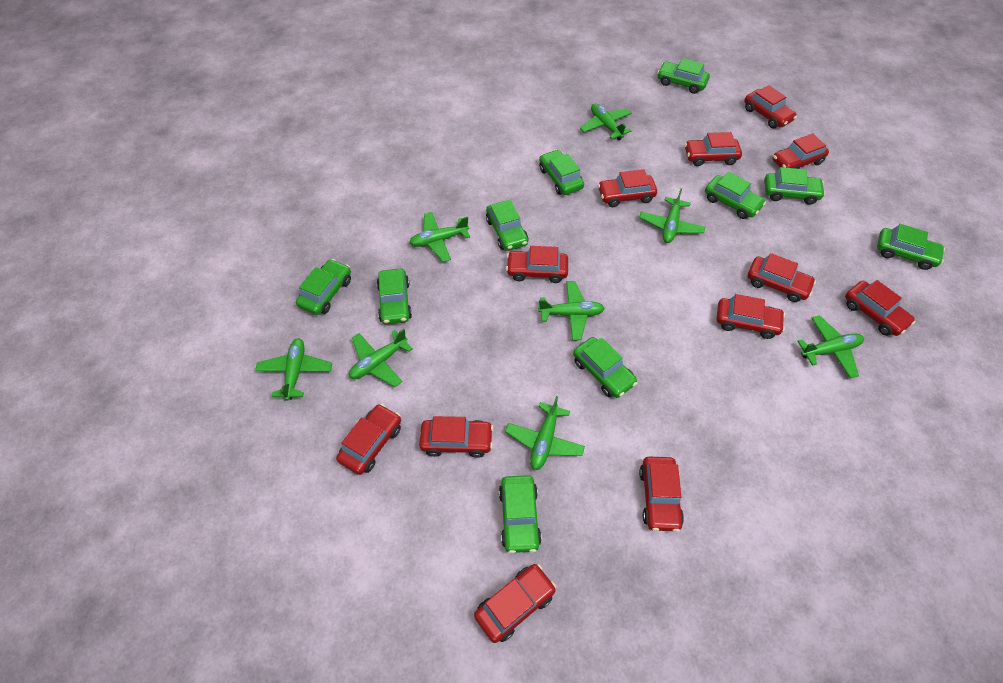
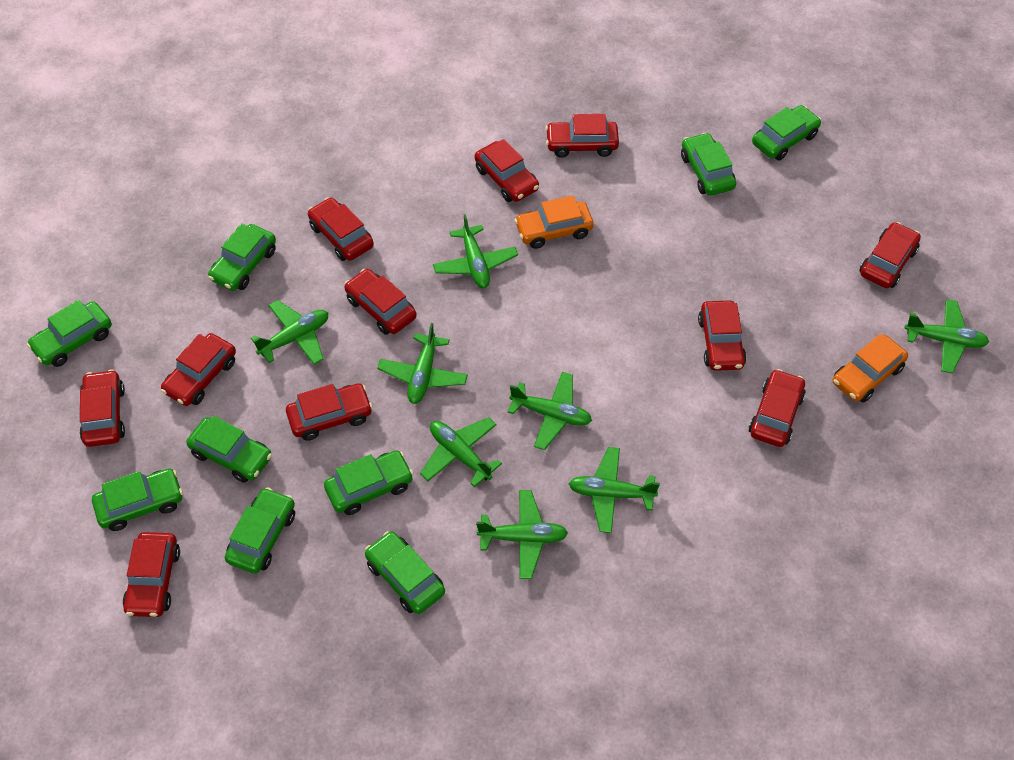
green car: [296,259,351,315] [377,269,412,324] [486,200,528,251] [499,475,542,553] [539,150,584,195] [573,337,637,398] [657,58,710,94] [705,172,766,219] [764,167,825,205] [877,224,945,270] = 10 -> [27,300,112,367] [92,469,183,531] [186,416,272,483] [208,224,276,291] [225,487,295,574] [324,450,414,515] [365,531,445,614] [681,132,736,196] [752,105,821,161] = 9
orange car: none = 0 -> [514,195,594,249] [833,334,908,403] = 2
red car: [336,404,401,475] [419,416,493,458] [474,564,556,643] [506,246,568,283] [598,169,657,207] [639,457,684,532] [685,132,742,166] [717,294,785,339] [744,85,797,128] [748,253,816,302] [773,133,829,169] [845,280,915,336] = 12 -> [79,369,125,447] [123,532,180,617] [161,333,236,406] [286,383,373,441] [308,197,374,261] [344,269,417,335] [475,139,539,202] [545,114,619,158] [698,300,747,371] [749,369,806,447] [860,222,921,288] = 11

